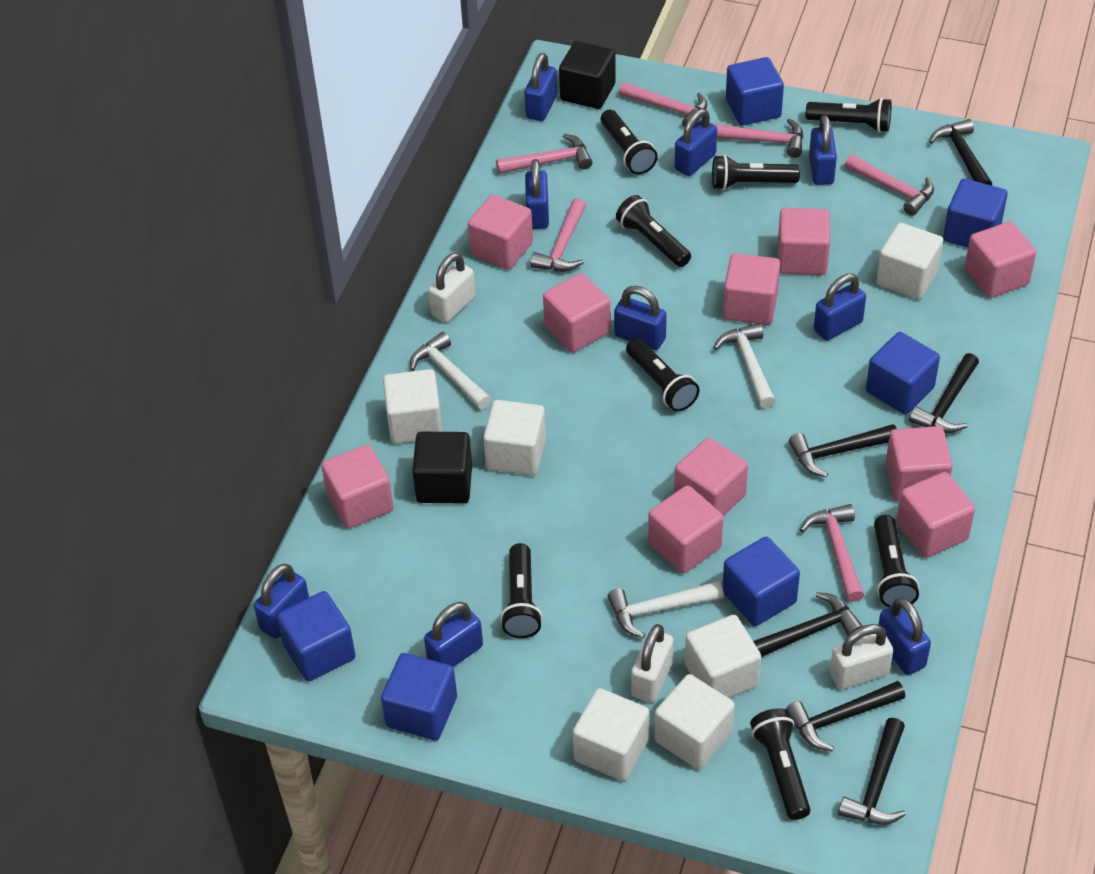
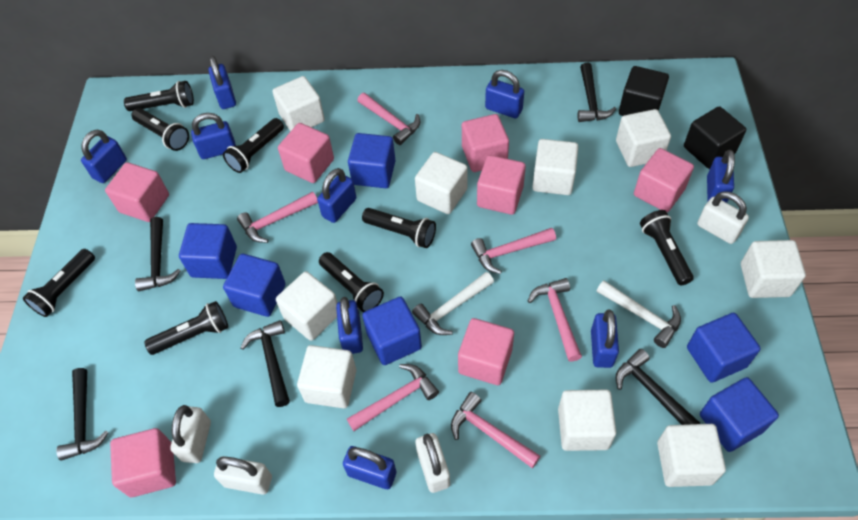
black hammer: [753,592,863,657] [786,681,905,751] [789,424,897,477] [838,718,906,825] [909,353,979,433] [929,119,992,186] = 6 -> [56,368,109,461] [135,217,180,291] [240,320,290,407] [578,63,616,122] [616,349,700,425] = 5
pink cube: [321,444,394,528] [468,194,533,270] [543,273,611,353] [648,485,723,574] [674,438,748,516] [723,253,780,325] [778,208,830,275] [885,426,952,501] [896,472,975,558] [965,221,1037,298] = 10 -> [105,162,169,222] [110,428,176,497] [278,123,334,183] [458,318,514,385] [462,114,509,172] [477,155,526,215] [634,148,694,212] = 7
white cube: [383,369,443,444] [483,400,546,475] [573,688,649,781] [654,674,735,770] [685,615,761,698] [876,223,943,299] = 6 -> [272,76,325,131] [276,271,338,341] [297,345,356,409] [415,152,468,214] [532,139,578,195] [558,390,616,451] [616,109,671,167] [657,424,726,487] [741,240,806,298] = 9
white hammer: [410,332,491,409] [607,581,724,638] [713,323,775,408] = 3 -> [412,272,494,335] [597,280,681,348] = 2
white padlock: [428,252,475,323] [631,624,674,703] [830,624,893,689] = 3 -> [170,405,211,463] [214,456,272,495] [415,433,450,493] [697,191,749,244] = 4

